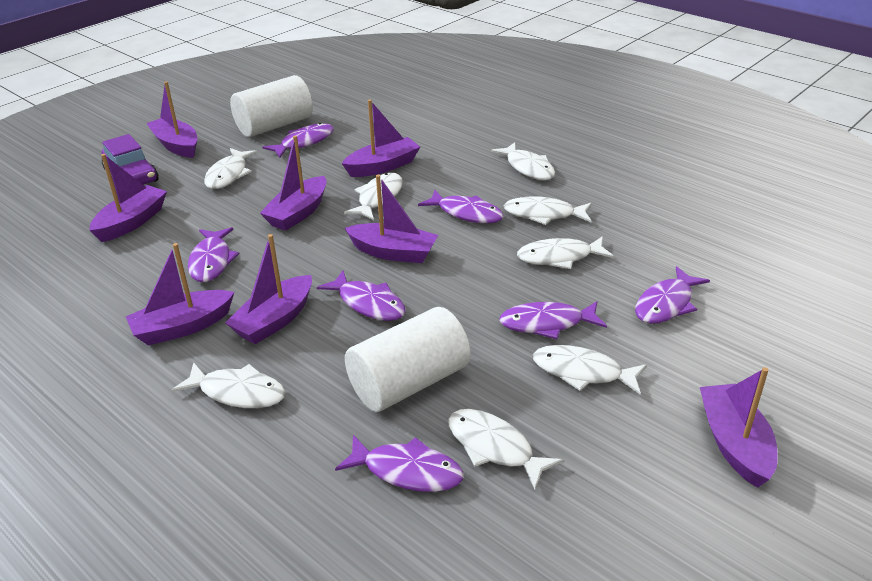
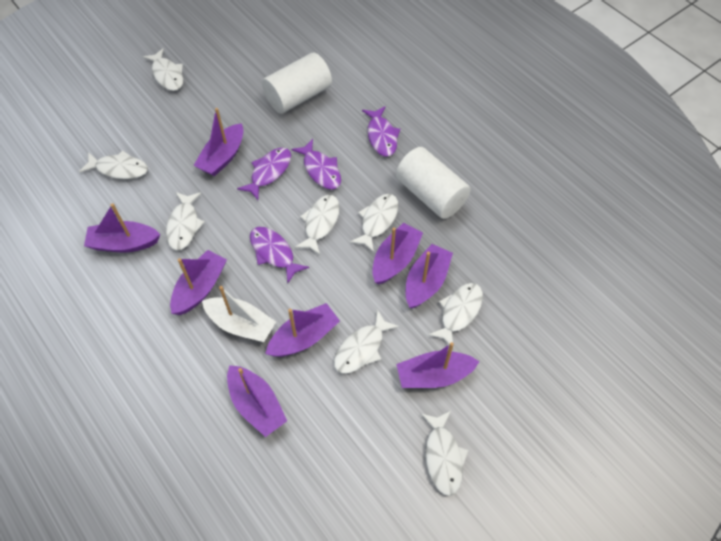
purple car: [102,134,158,185] = 1 -> none = 0
purple fish: [188,227,239,282] [262,123,334,158] [317,270,406,321] [335,435,464,492] [418,190,504,223] [499,301,607,339] [635,266,710,324] = 7 -> [237,147,291,200] [250,227,309,283] [291,139,341,190] [362,106,400,157] = 4
white boat: none = 0 -> [202,286,276,342] = 1

